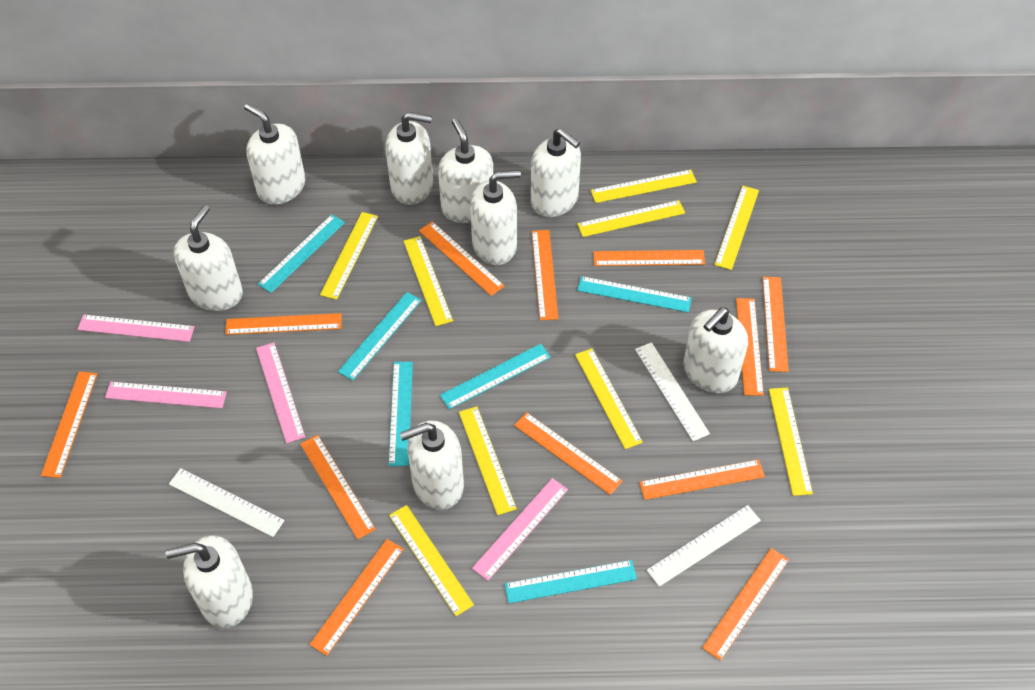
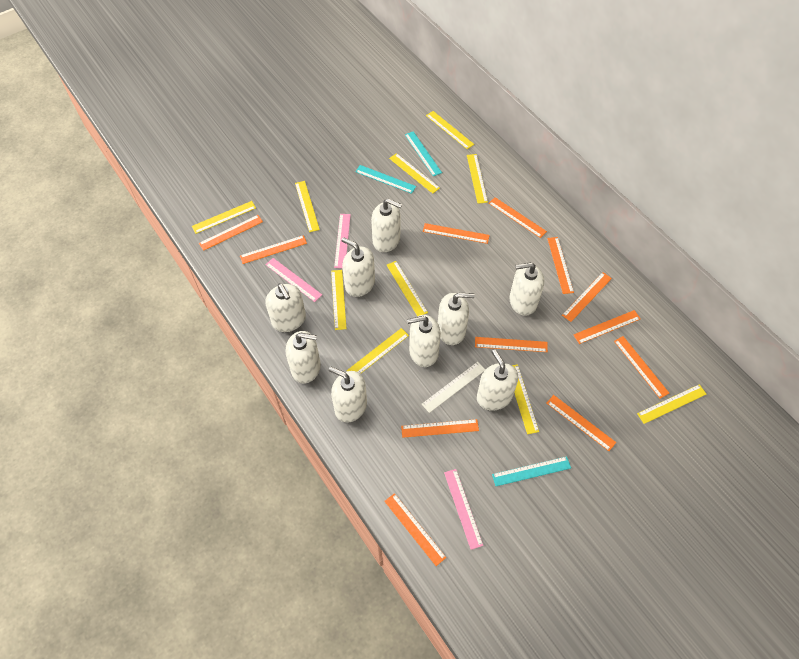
pink ruler: [77,314,195,342] [105,382,227,408] [256,342,305,443] [472,478,568,581] = 4 -> [265,258,322,302] [334,214,351,268] [444,469,483,550] = 3
turquoise ruler: [258,214,345,293] [338,292,422,381] [389,362,413,466] [440,344,551,409] [505,560,637,603] [577,276,692,312] = 6 -> [355,165,416,194] [405,131,442,176] [492,456,571,486] = 3
white ruler: [169,468,285,537] [635,342,710,441] [647,505,761,587] = 3 -> [422,362,485,413] = 1
yellow ruler: [320,212,378,300] [389,505,474,616] [403,236,453,326] [459,406,517,515] [575,348,643,449] [577,200,685,237] [590,170,697,203] [714,186,759,270] [769,387,813,496] = 9 -> [192,201,256,234] [295,181,320,232] [331,270,347,330] [347,328,409,374] [387,261,428,317] [389,153,440,194] [426,111,474,149] [467,154,488,204] [512,364,539,434] [637,384,706,424] = 10

